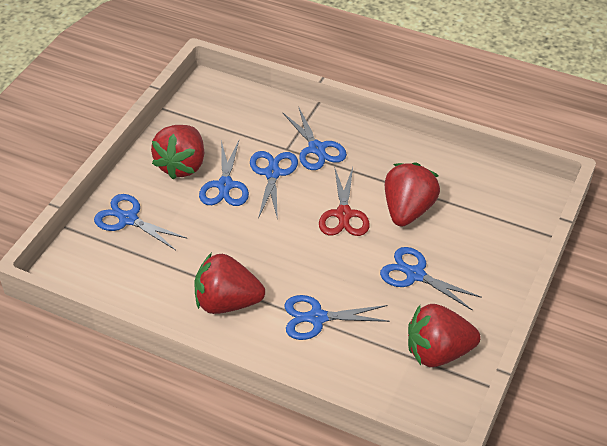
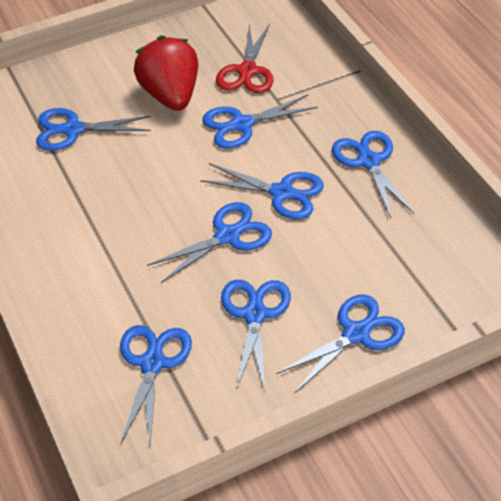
blue scissors: [94,194,188,250] [199,140,249,206] [250,151,298,220] [283,106,347,170] [284,295,390,340] [380,247,482,311] = 6 -> [36,108,151,151] [120,325,192,444] [147,202,272,283] [200,163,324,219] [202,95,318,149] [221,280,291,391] [276,295,405,394] [332,131,414,218] = 8
red strawberry: [151,125,204,180] [195,253,265,314] [385,162,440,227] [408,304,480,367] = 4 -> [134,35,198,111] = 1

